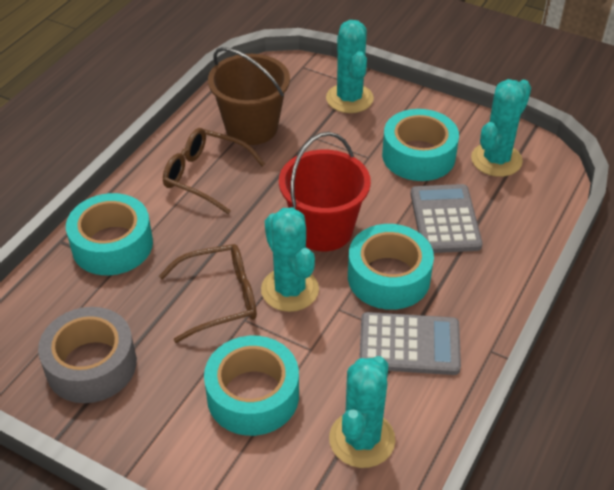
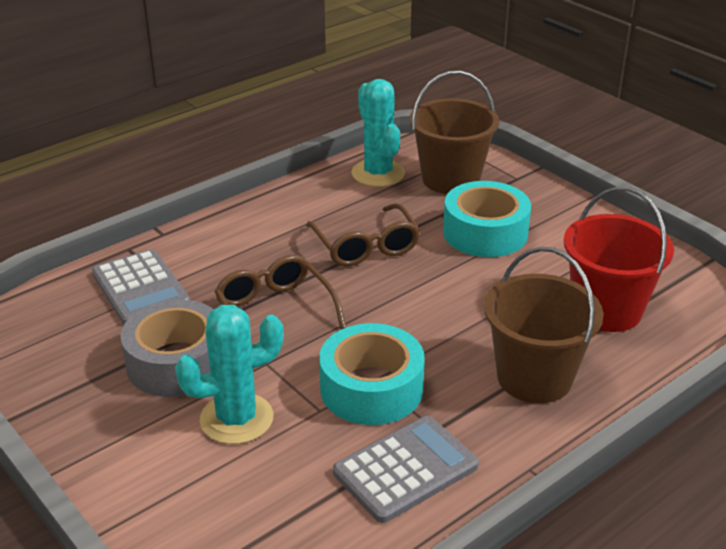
brown bucket: [208,47,290,145] = 1 -> [410,71,499,194] [484,247,604,403] = 2
turquoise cactus: [261,207,319,312] [326,20,374,113] [329,356,395,468] [471,79,531,177] = 4 -> [175,305,284,444] [352,79,405,187] = 2
turquoise tape: [66,193,153,275] [204,336,299,436] [348,224,434,310] [382,109,459,181] = 4 -> [319,323,425,425] [443,181,531,257] = 2

